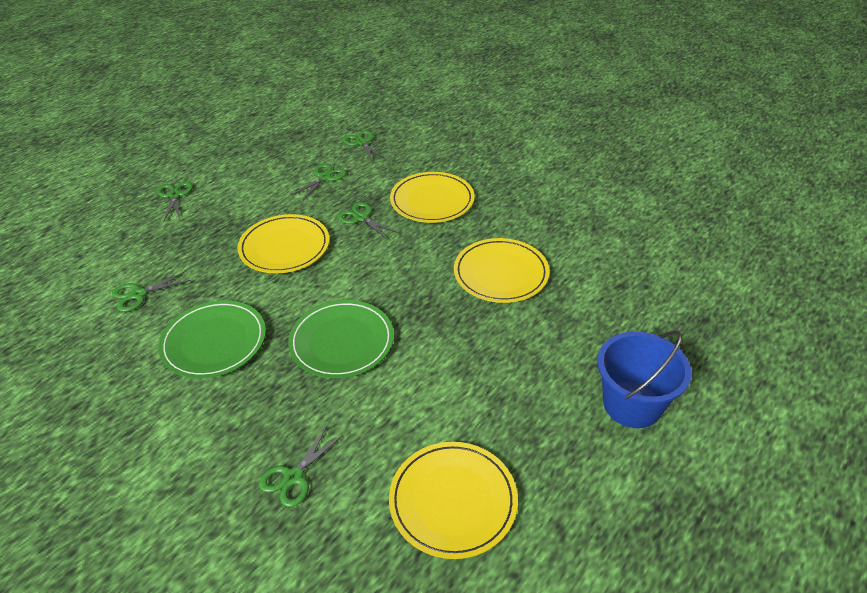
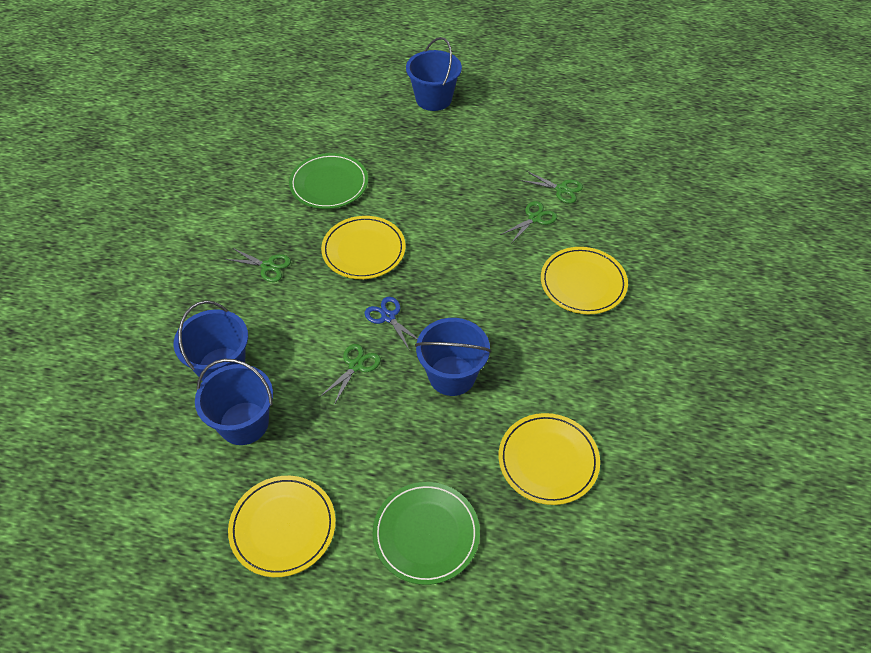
blue bucket: [597,330,691,428] = 1 -> [174,301,248,381] [195,359,273,445] [406,37,462,111] [415,318,491,396] = 4
blue scissors: none = 0 -> [365,297,418,351] = 1
green scissors: [112,271,191,312] [157,181,193,220] [259,426,343,507] [292,163,346,200] [338,202,399,240] [342,130,385,161] = 6 -> [225,248,291,282] [320,344,381,405] [500,201,557,242] [521,171,583,204] = 4

